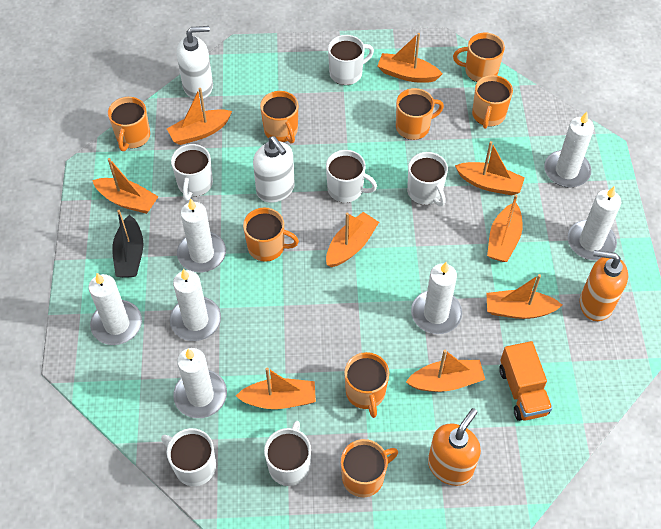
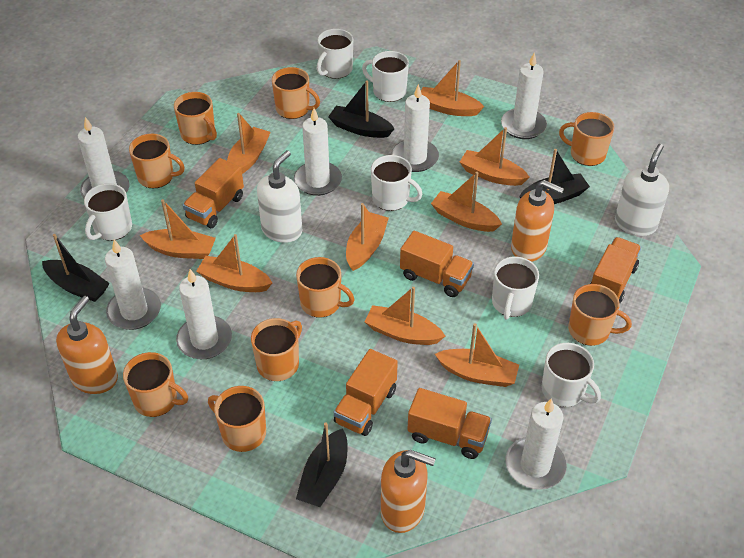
black boat: [112,210,143,277] = 1 -> [42,234,110,302] [296,422,347,507] [328,80,395,138] [519,149,590,204] = 4
orange mug: [108,97,150,151] [243,207,299,262] [260,91,298,144] [341,439,398,497] [344,352,389,418] [396,88,444,140] [453,33,505,82] [472,75,513,129] = 8 -> [123,352,188,417] [129,134,185,188] [174,92,217,145] [208,386,266,452] [251,318,302,381] [272,67,320,119] [296,257,355,318] [559,112,614,166] [568,284,632,346] = 9
orange soap dispenser: [428,408,481,486] [580,250,628,321] = 2 -> [56,296,118,394] [381,450,436,533] [511,180,564,262] = 3
orange truck: [499,341,552,421] = 1 -> [183,158,244,228] [334,349,398,436] [400,231,474,297] [407,388,492,459] [590,237,641,303] = 5

